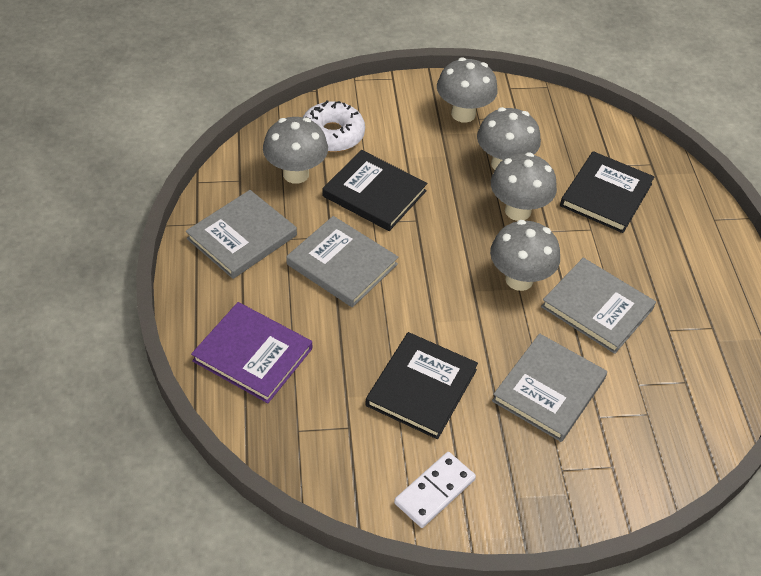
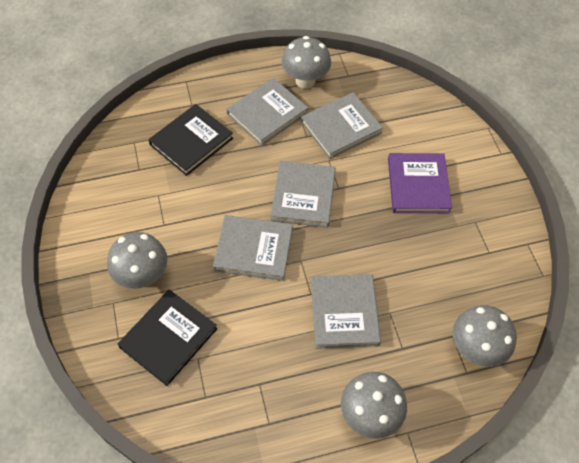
black book: [322,150,427,231] [365,332,478,439] [560,151,655,233] = 3 -> [117,290,217,386] [149,104,233,176] = 2
grey book: [186,190,297,279] [286,216,398,307] [492,333,607,442] [541,258,656,354] = 4 -> [213,215,293,281] [227,78,308,146] [271,161,336,228] [301,92,383,159] [311,274,381,349] = 5
grey mushroom: [263,117,328,184] [437,58,498,123] [477,107,541,170] [490,220,560,291] [491,152,557,221] = 5 -> [107,232,167,289] [281,36,331,89] [341,372,407,439] [453,305,517,367] = 4
white domino: [394,452,476,528] = 1 -> none = 0
white donut: [303,100,365,152] = 1 -> none = 0

